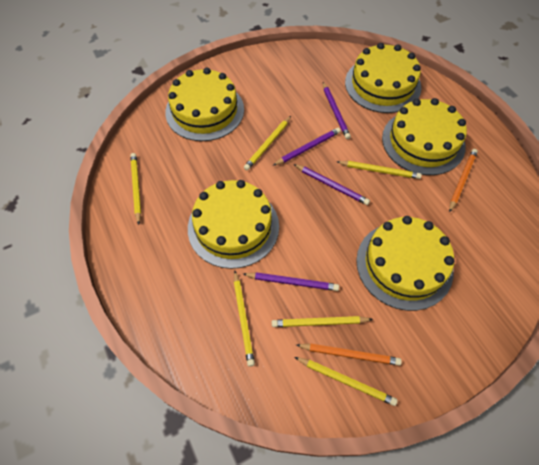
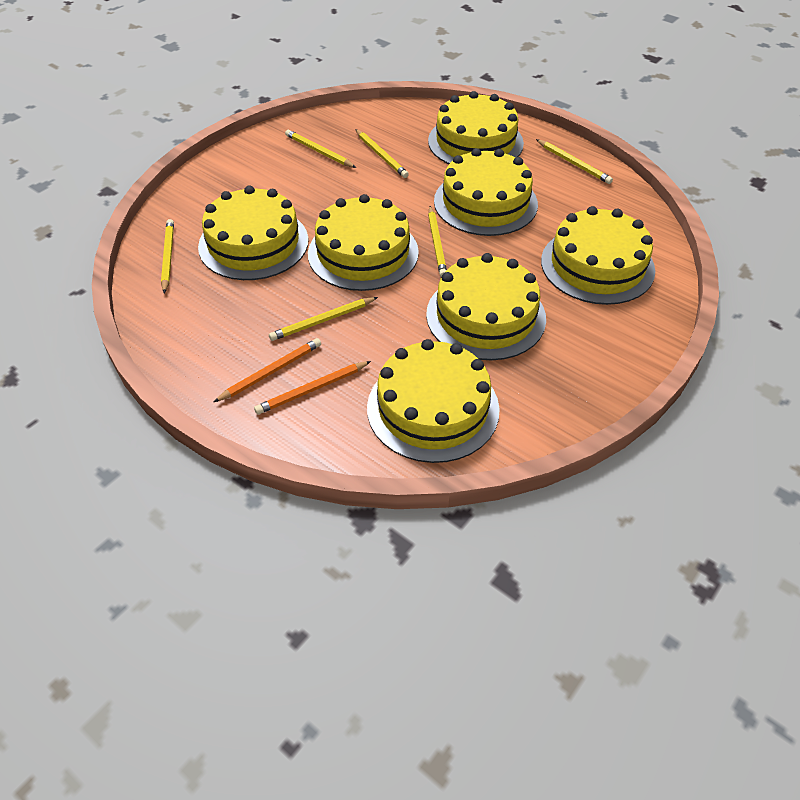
purple pencil: [243,272,339,291] [273,128,341,165] [294,164,370,205] [323,82,351,139] = 4 -> none = 0
yellow cake: [165,68,244,141] [188,180,279,269] [345,43,421,113] [356,216,454,311] [382,98,467,175] = 5 -> [198,185,309,280] [308,194,419,291] [367,339,500,463] [426,253,546,360] [428,91,524,164] [434,148,538,236] [541,206,655,305] = 7

